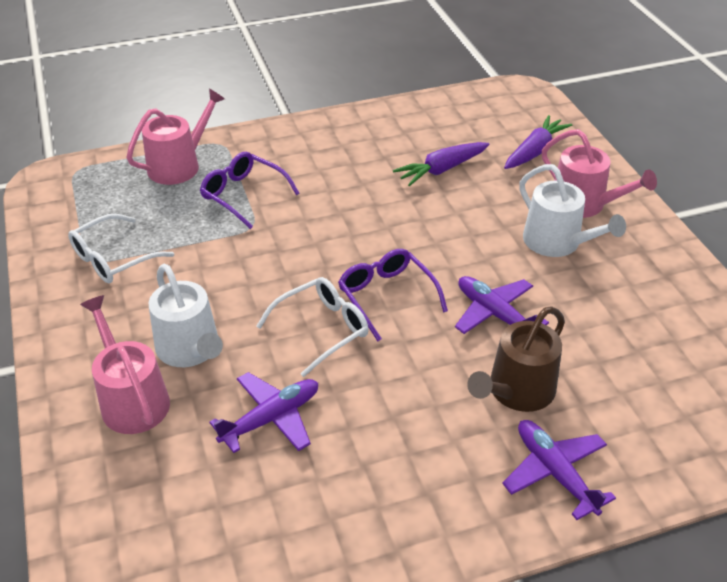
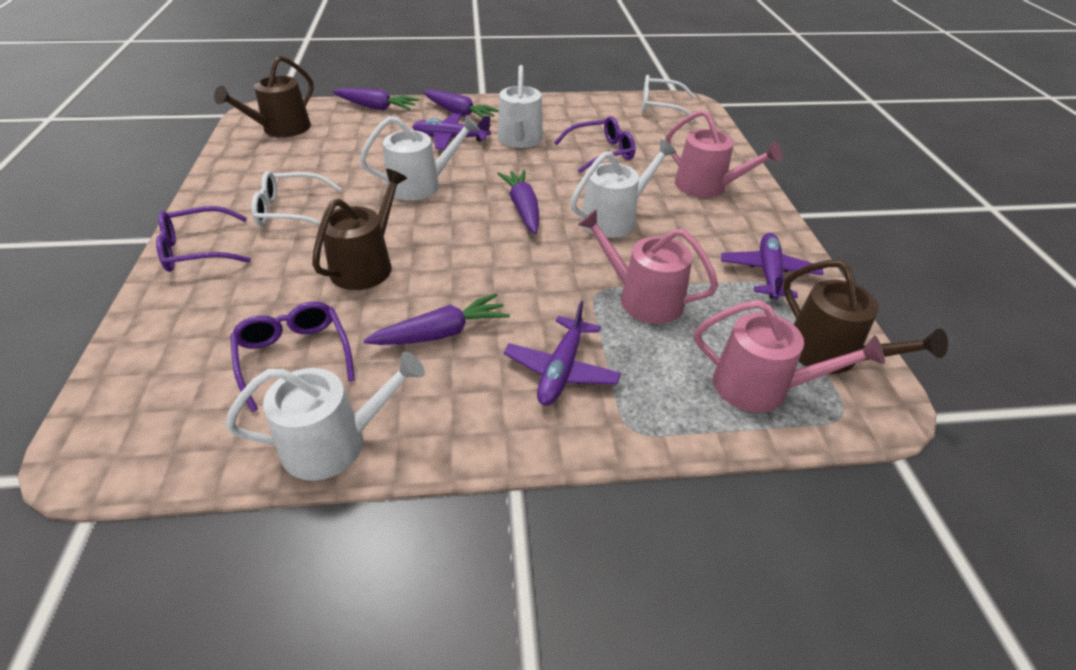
brown watering can: [467,306,565,412] = 1 -> [214,55,314,137] [312,169,407,290] [783,260,948,374] = 3
purple carrot: [393,142,489,186] [504,115,572,169] = 2 -> [333,88,420,110] [363,293,510,345] [423,89,499,118] [497,170,539,234] = 4
purple glasses: [200,152,299,229] [338,249,448,341] = 2 -> [156,206,251,272] [230,301,355,412] [554,116,635,174] = 3
white watering can: [149,264,223,367] [519,164,626,257] = 2 -> [225,351,425,481] [359,115,480,201] [498,65,543,148] [570,139,676,238] = 4

